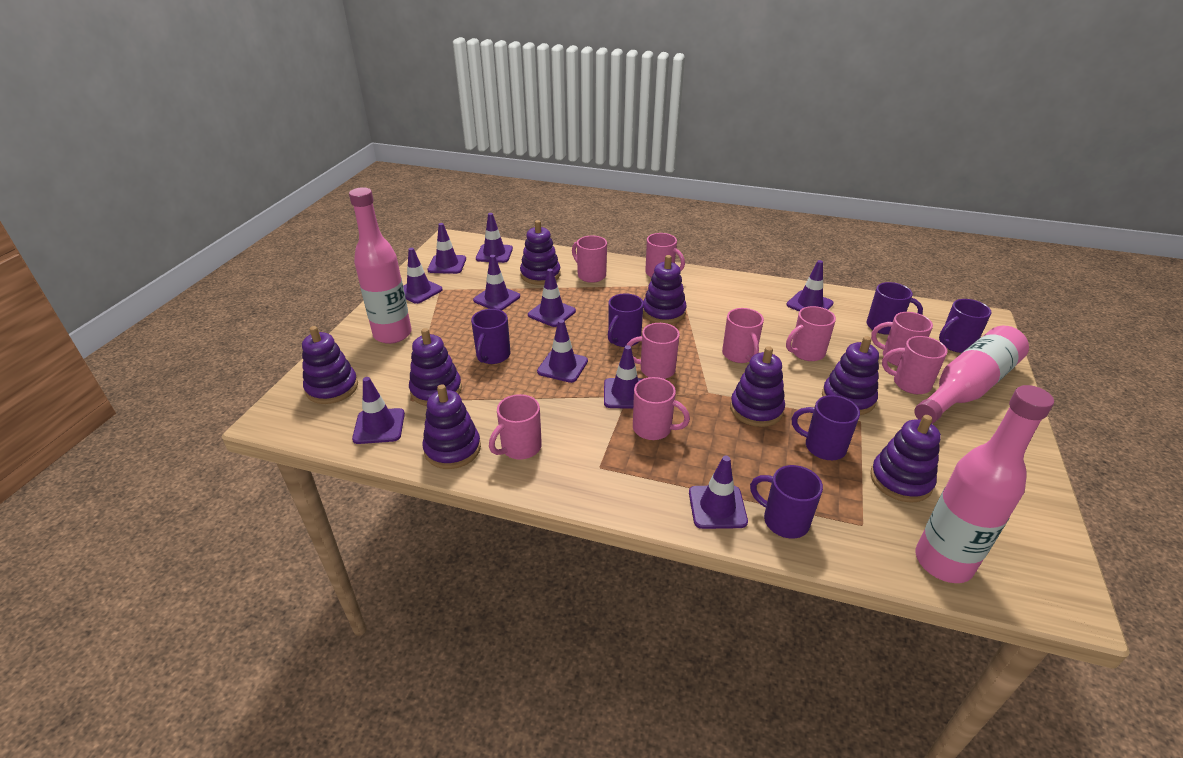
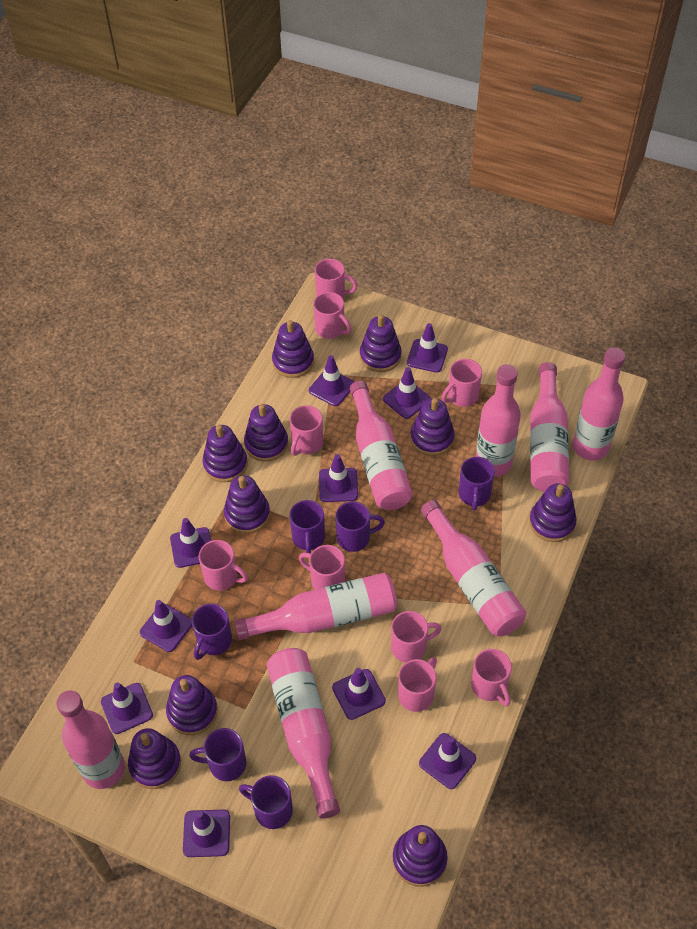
pink bottle: [349,187,412,344] [914,326,1029,424] [916,385,1054,583] = 3 -> [57,690,125,789] [234,573,397,640] [267,648,340,819] [350,381,413,510] [421,500,526,636] [476,364,521,477] [530,362,569,492] [573,347,625,460] = 8
purple stacking toy: [302,326,358,404] [409,328,462,406] [422,384,481,469] [520,220,561,285] [643,255,687,324] [730,346,785,427] [822,336,879,415] [870,415,941,503] = 8 -> [128,728,181,789] [166,675,218,735] [202,425,248,482] [224,475,270,534] [244,404,288,462] [272,320,314,378] [360,314,402,372] [393,825,448,887] [410,398,455,456] [529,484,577,542] = 10

